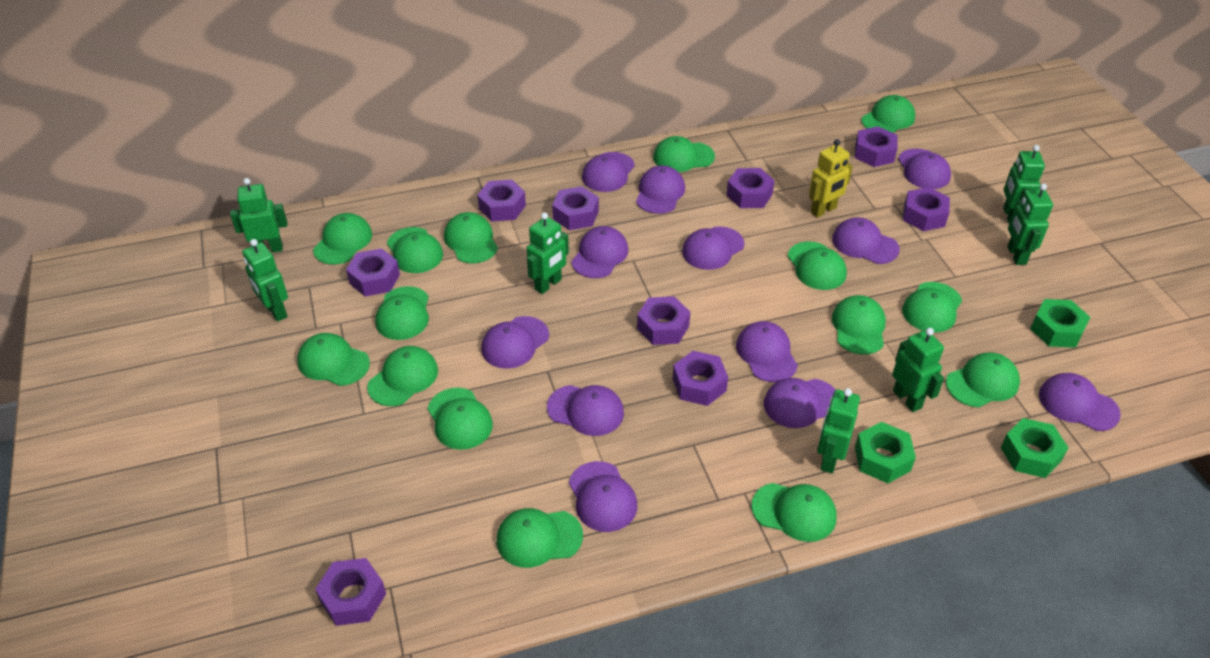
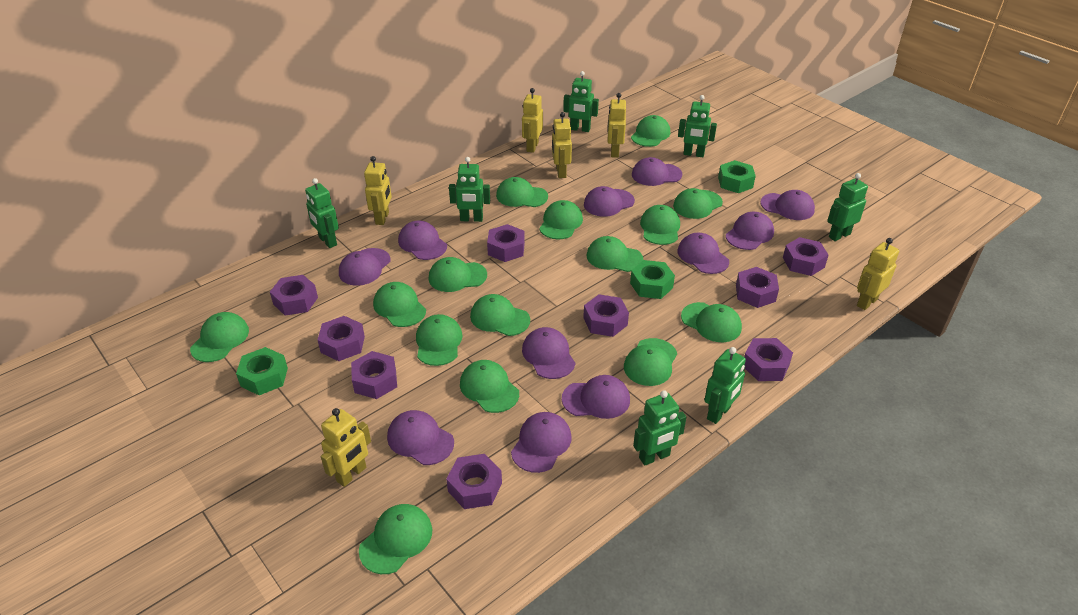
purple cap: [481,316,549,369] [547,385,624,436] [569,461,637,532] [571,226,628,278] [582,152,635,192] [636,165,685,214] [682,226,745,270] [736,321,798,382] [764,378,836,428] [832,217,899,264] [898,149,951,189] [1039,373,1121,431] = 12 -> [339,248,390,286] [387,410,454,465] [398,221,447,260] [511,412,571,473] [522,327,575,379] [562,375,630,419] [584,186,635,217] [632,157,682,186] [678,233,729,274] [726,212,774,250] [760,190,815,220] = 11
yellow robot: [809,139,853,218] = 1 -> [321,408,371,487] [364,156,392,225] [522,88,543,153] [552,112,572,178] [607,93,626,158] [857,238,899,310] = 6

